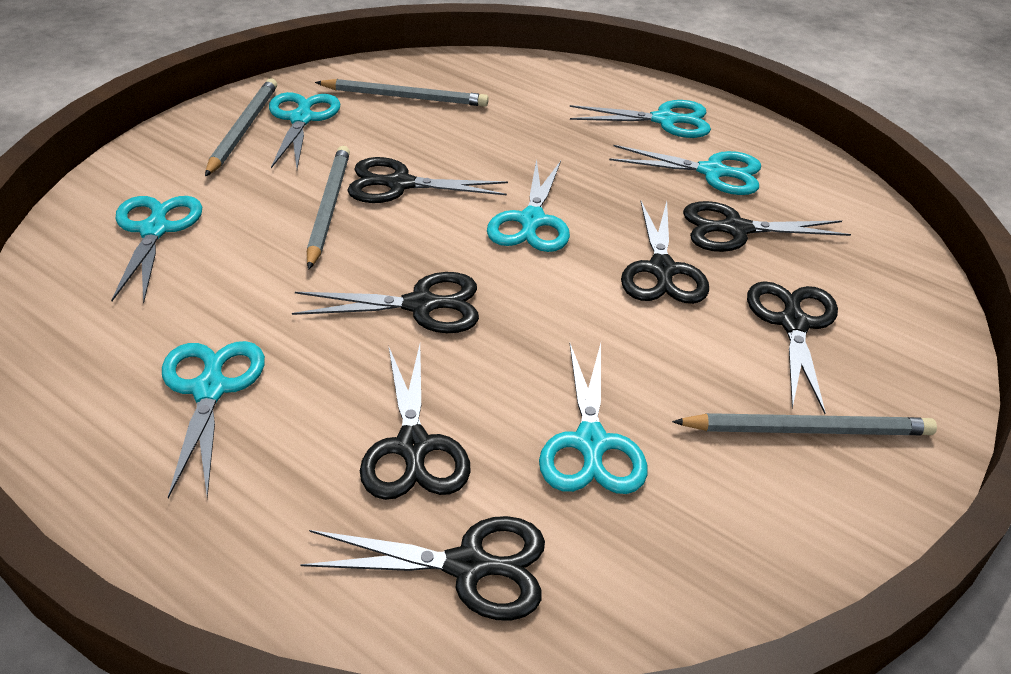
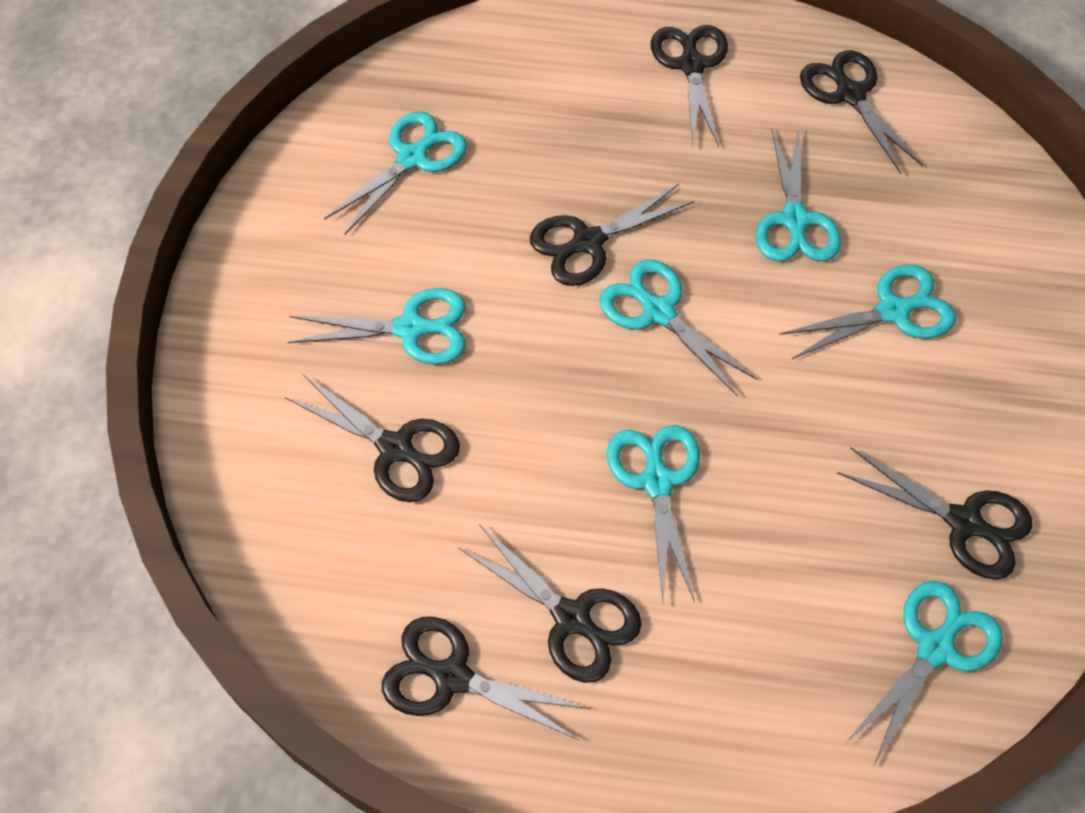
grey pencil: [205,78,277,176] [307,146,350,270] [315,79,489,107] [672,413,937,435] = 4 -> none = 0

